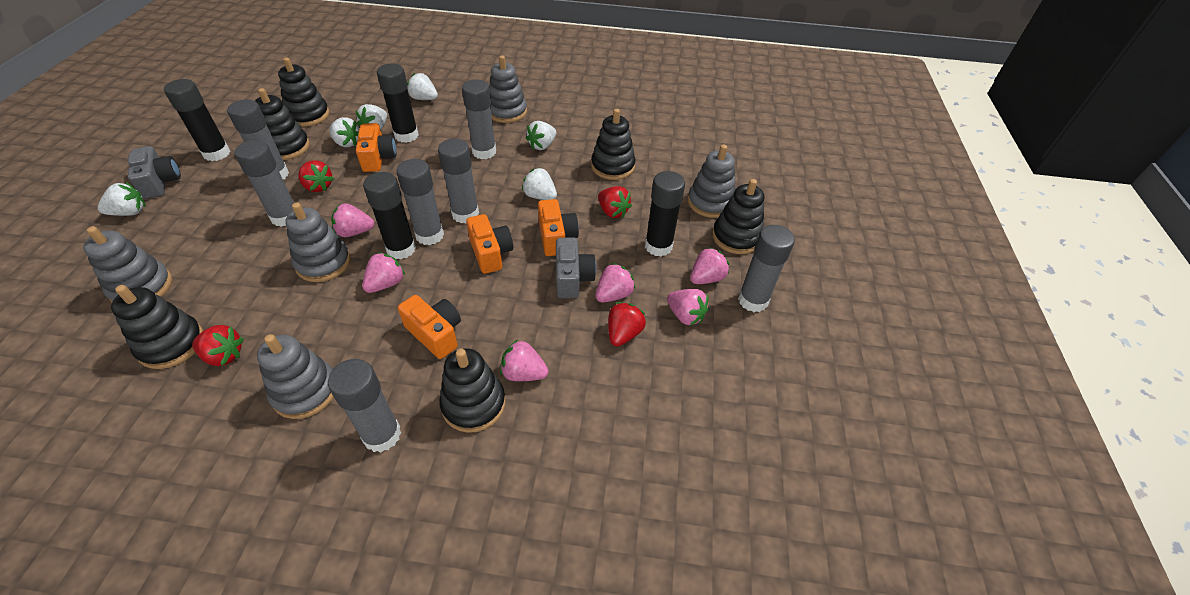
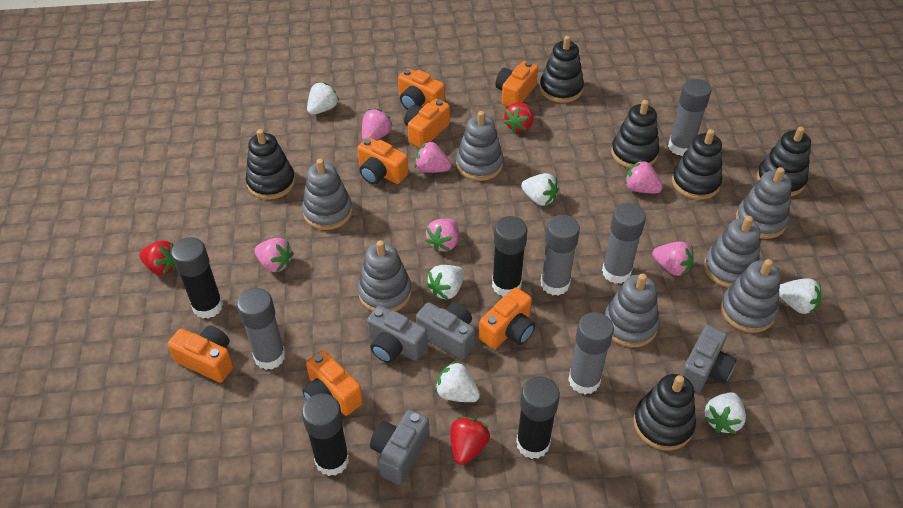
grey camera: [128,146,181,199] [556,238,596,298] = 2 -> [367,305,428,363] [370,410,430,485] [416,302,475,359] [681,325,736,392] = 4
grey glue stick: [227,100,289,179] [235,140,294,227] [328,359,401,452] [396,159,444,245] [438,139,479,223] [462,79,496,159] [738,225,795,312] = 7 -> [237,288,286,370] [541,215,580,296] [568,312,614,395] [602,203,646,284] [668,79,711,156] = 5
grey stacking toy: [83,226,172,303] [257,334,334,419] [285,203,351,282] [489,55,527,123] [688,145,736,218] = 5 -> [302,159,353,230] [358,240,412,312] [456,111,504,181] [604,273,660,347] [704,216,761,288] [720,259,780,333] [736,167,792,239] = 7
orange camera: [356,123,397,172] [398,295,461,359] [466,214,513,274] [538,199,579,256] = 4 -> [167,325,233,383] [302,350,363,416] [357,137,408,184] [398,68,445,110] [404,99,450,148] [479,287,535,349] [495,61,538,106] = 7
red strawberry: [192,325,244,366] [299,160,334,192] [598,186,632,218] [608,302,646,347] = 4 -> [139,240,176,275] [450,417,490,465] [503,102,533,133] = 3

